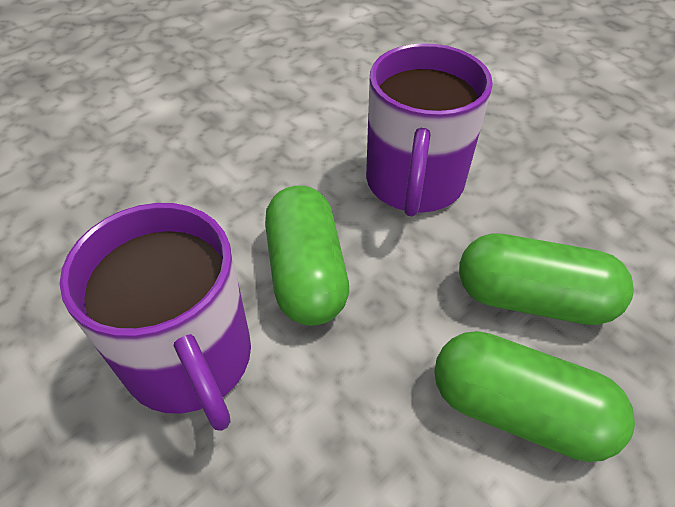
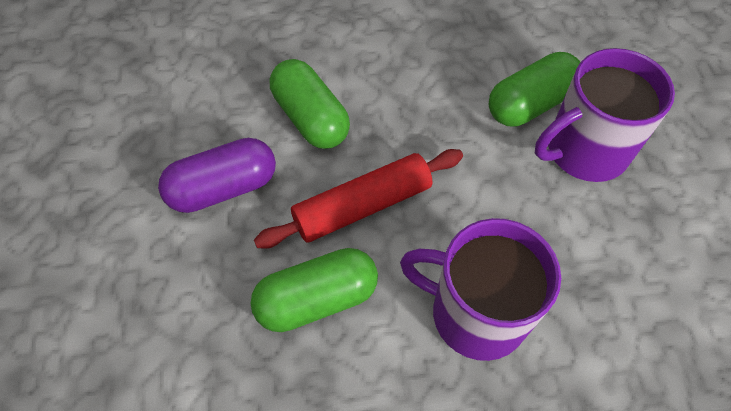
purple capsule: none = 0 -> [158,138,276,213] = 1
red rolling pin: none = 0 -> [254,149,463,249] = 1

